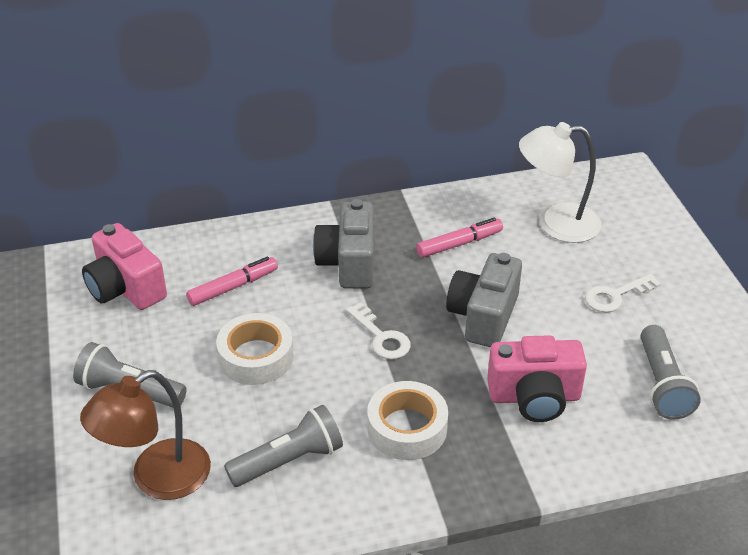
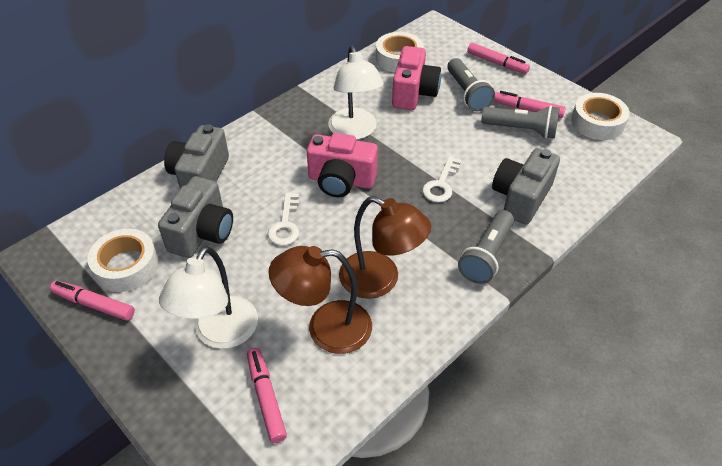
brown lamp: [80,370,211,500] = 1 -> [269,246,372,354] [339,196,431,299] = 2
grey camera: [313,199,374,288] [446,253,522,347] = 2 -> [158,176,233,258] [164,124,229,188] [492,148,560,225] = 3
pink marker: [186,256,278,306] [416,217,503,258] = 2 -> [50,281,135,321] [247,348,287,443] [467,43,530,74] [494,91,566,118] = 4
white lamp: [519,122,601,243] = 1 -> [159,246,258,349] [328,45,384,140] = 2
white tape: [216,313,294,385] [367,381,448,460] = 2 -> [88,229,159,292] [376,32,424,73] [571,93,630,140] = 3

